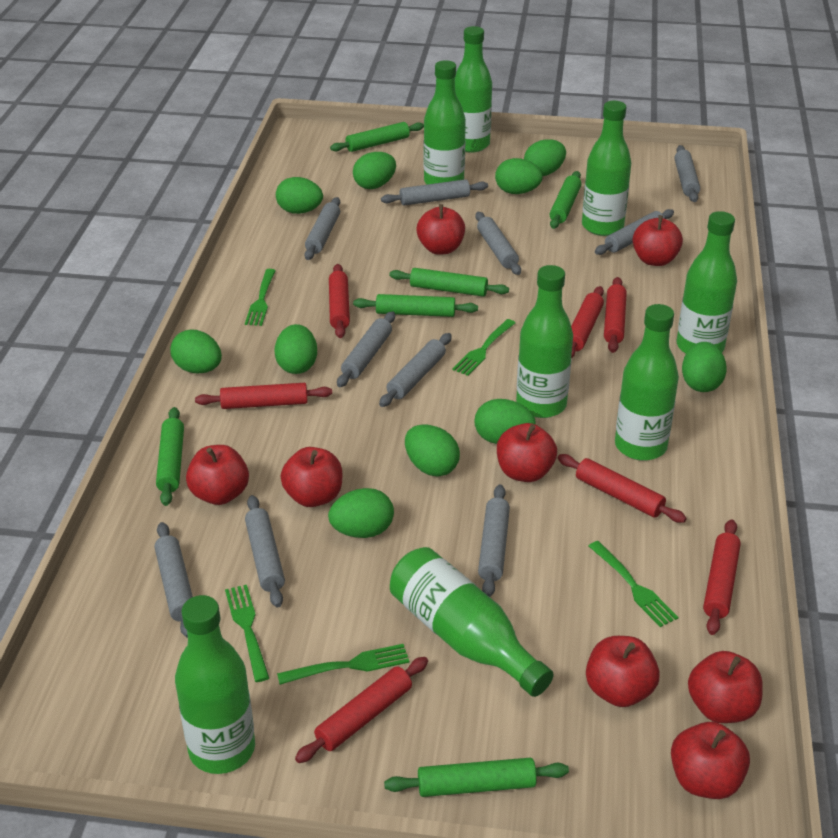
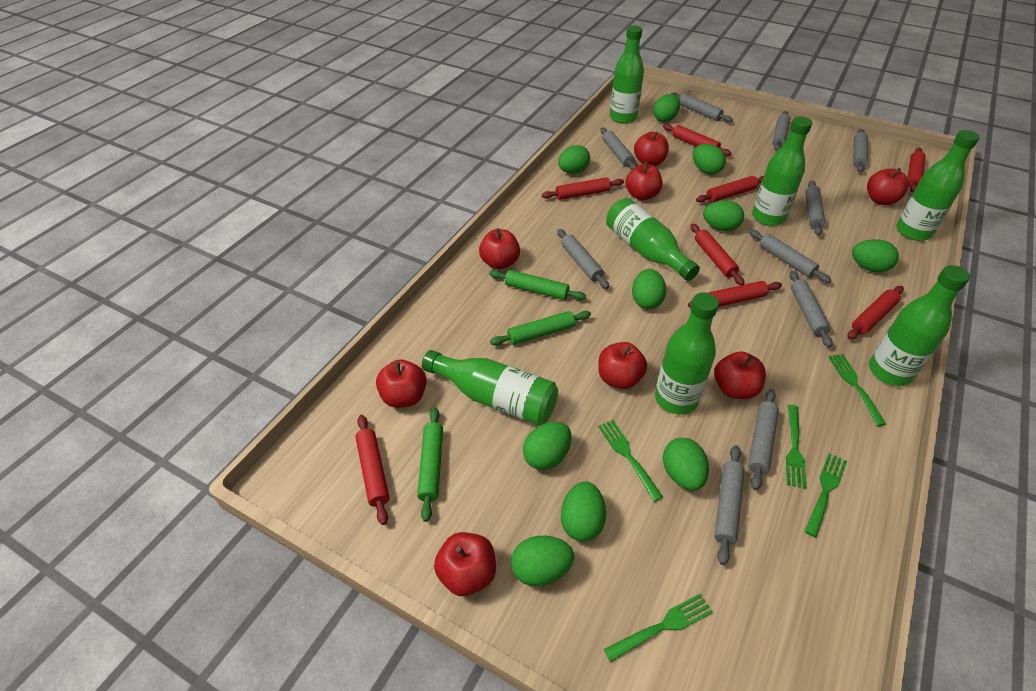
green bottle: [175,595,255,774] [390,547,554,697] [424,60,466,185] [455,26,492,153] [516,265,573,418] [582,101,631,236] [615,304,679,461] [677,211,737,354] = 8 -> [422,350,558,425] [606,198,700,281] [610,25,644,124] [655,293,719,414] [752,116,812,226] [869,265,970,386] [896,130,980,241] = 7
green rolling pin: [156,407,184,506] [330,122,424,152] [353,294,478,317] [384,758,569,797] [389,268,509,297] [550,171,581,229] = 6 -> [417,407,443,522] [489,270,586,300] [490,311,591,345] = 3
red rolling pin: [195,383,332,409] [295,657,428,763] [329,264,350,338] [558,454,687,523] [571,286,604,358] [604,277,627,353] [703,519,741,635] = 7 -> [355,415,390,525] [542,177,624,200] [663,124,732,156] [688,281,782,307] [691,224,744,285] [696,176,764,202] [847,286,904,339] [907,148,926,192] = 8

